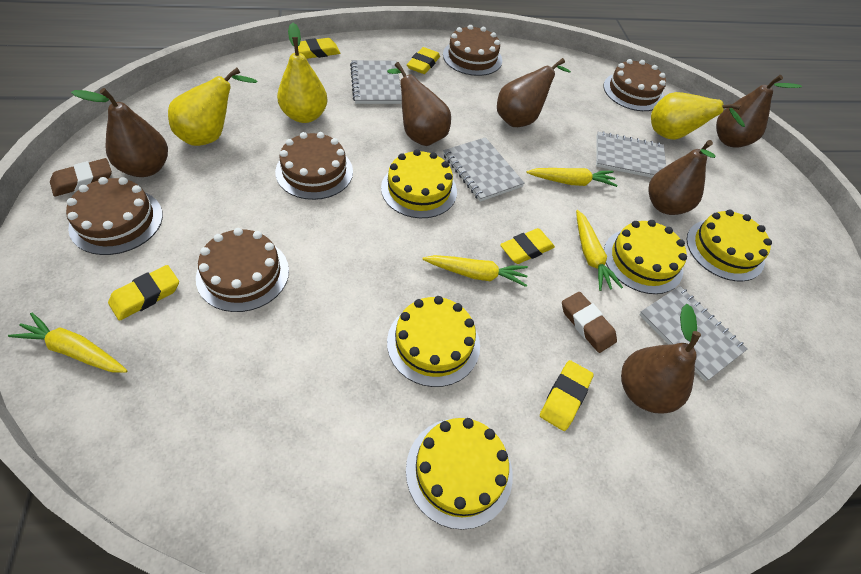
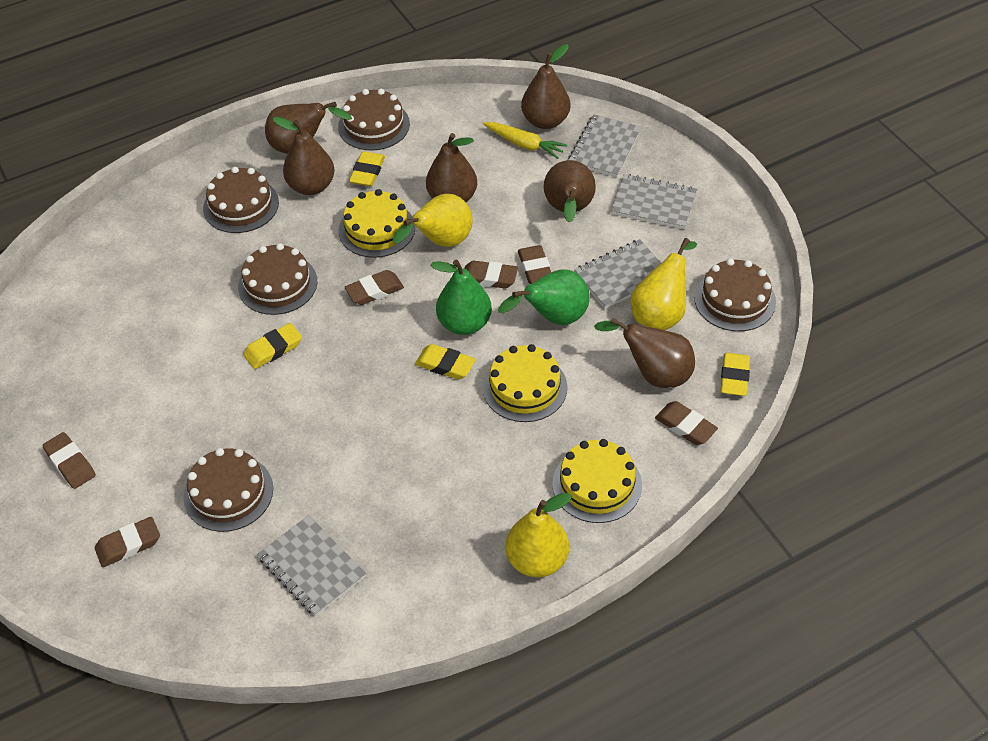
brown eraser: [50,158,112,197] [562,292,617,353] = 2 -> [42,432,96,489] [95,517,160,567] [345,270,404,305] [464,261,518,288] [518,245,551,284] [655,401,718,445] = 6
green pear: none = 0 -> [430,260,492,335] [498,269,590,325] = 2
yellow cake: [381,149,457,218] [387,296,480,387] [406,418,513,530] [604,220,687,294] [687,210,772,282] = 5 -> [339,189,415,258] [483,344,567,422] [552,439,642,523] = 3
yellow carrot: [8,312,127,373] [422,255,528,287] [526,168,618,187] [576,210,623,291] = 4 -> [483,122,567,159] = 1
yellow eraser: [108,265,179,321] [298,38,340,59] [407,47,440,74] [500,228,555,264] [540,360,594,431] = 5 -> [243,323,302,369] [349,151,385,186] [415,344,476,380] [720,353,750,396] = 4

